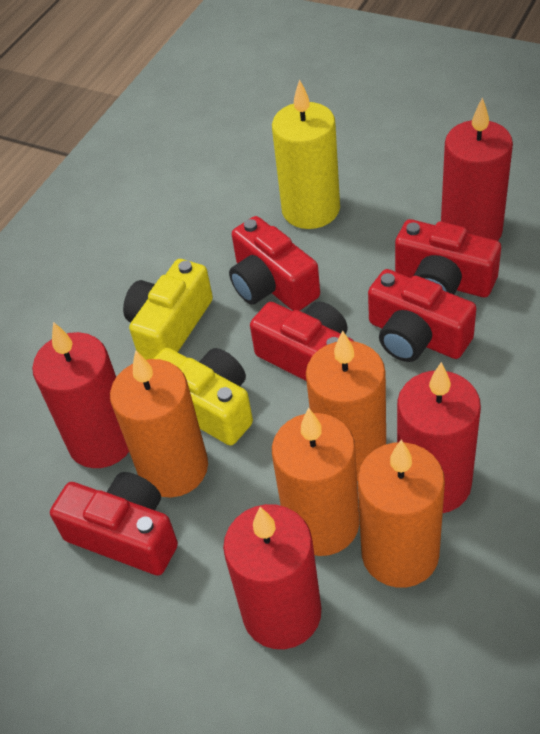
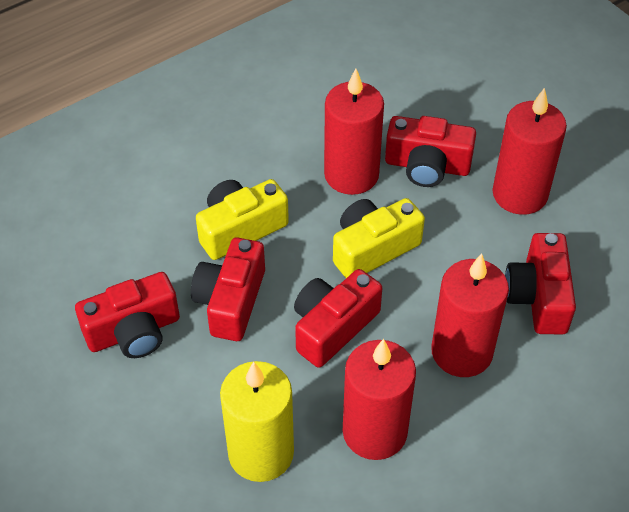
orange candle: [110,350,208,498] [272,408,360,556] [306,331,386,481] [358,440,445,588] = 4 -> none = 0

